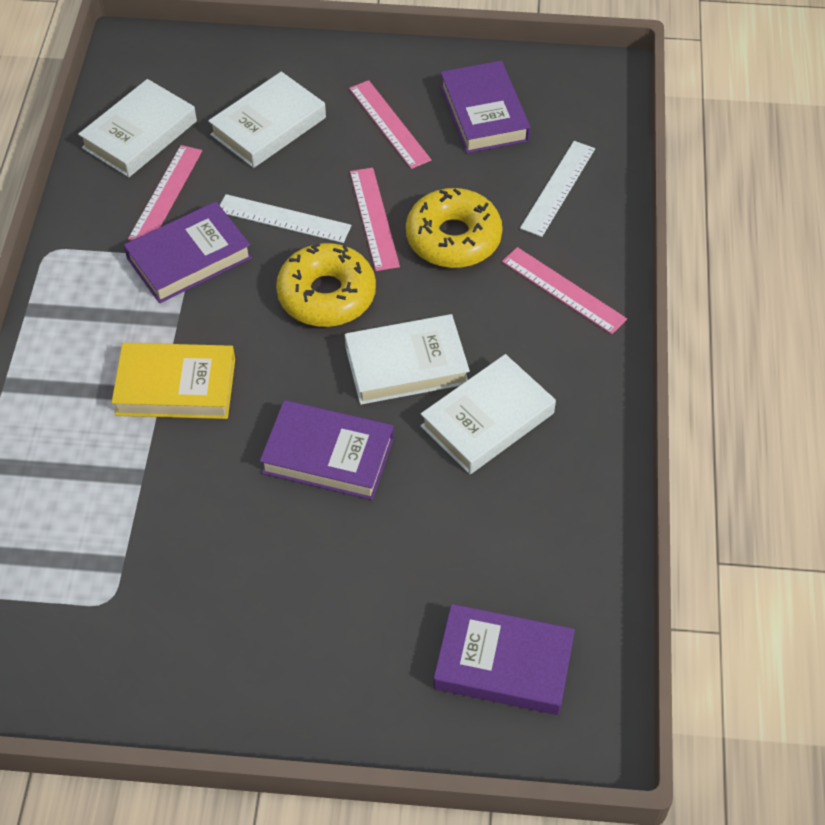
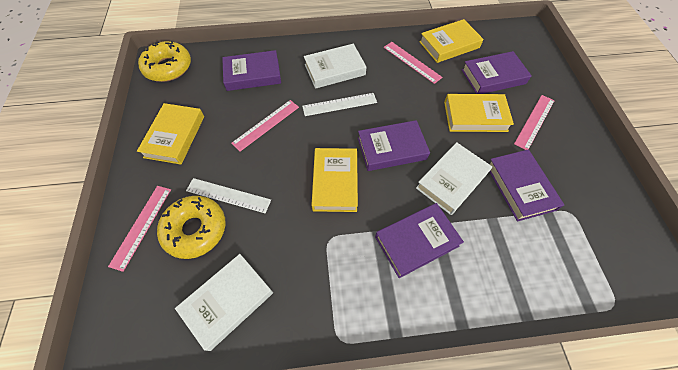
purple book: [124,201,252,303] [260,400,394,500] [433,604,575,715] [440,61,530,153] = 4 -> [222,50,281,91] [358,120,430,171] [375,203,464,278] [461,51,532,94] [489,149,564,222] = 5
white book: [78,79,197,177] [208,72,326,168] [345,314,470,405] [421,354,556,474] = 4 -> [175,254,273,351] [304,44,366,89] [416,142,492,215] = 3
yellow book: [111,343,235,419] = 1 -> [137,103,204,165] [312,148,358,212] [419,19,484,63] [444,94,514,132] = 4

